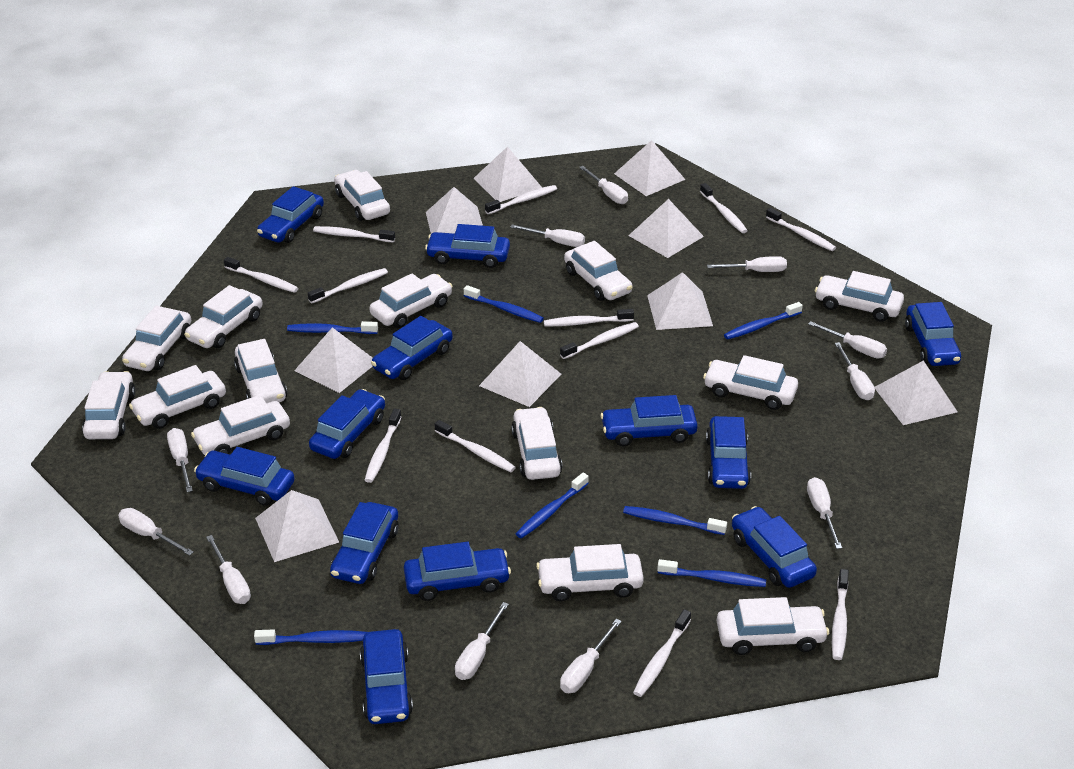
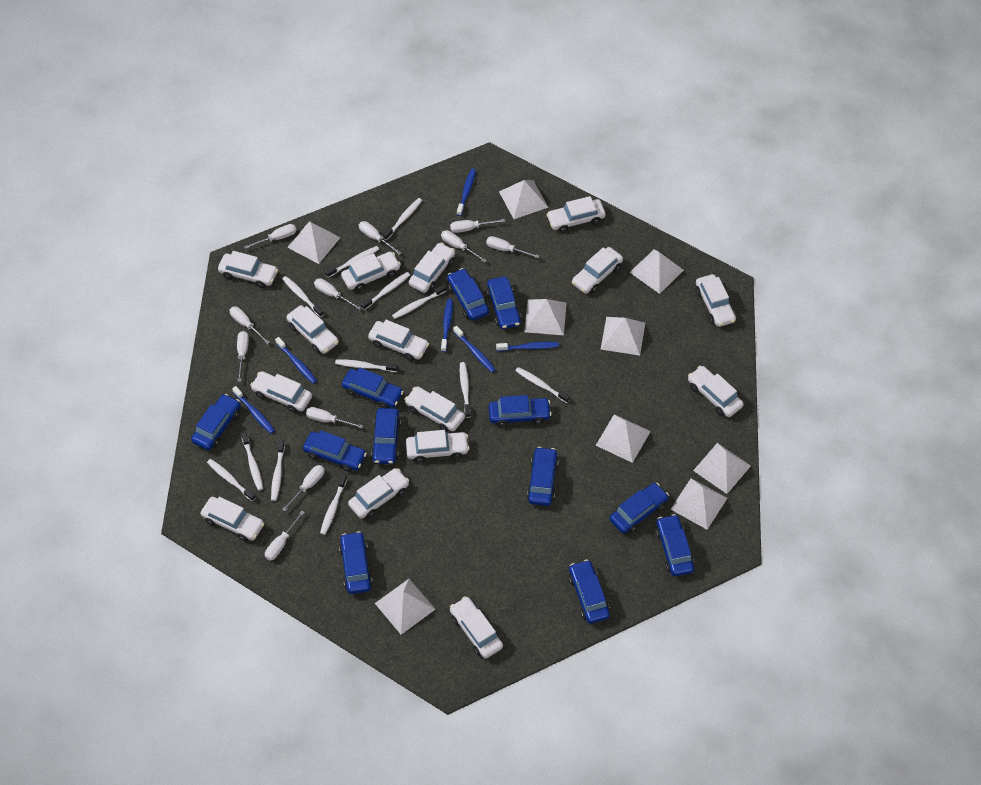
blue toothbrush: [254,629,367,645] [287,321,378,334] [464,285,544,323] [516,473,589,539] [623,506,727,535] [657,559,766,587] [724,302,803,340] = 7 -> [232,386,275,434] [275,337,317,384] [441,299,453,352] [453,326,496,372] [457,168,476,216] [496,342,559,351] = 6
white car: [82,371,135,439] [122,306,191,371] [129,365,226,429] [184,285,263,348] [191,395,290,455] [234,339,287,403] [334,170,390,221] [369,273,453,328] [511,407,562,480] [536,544,644,601] [564,241,633,301] [703,355,798,410] [717,597,829,655] [815,271,904,322] = 14 -> [201,497,264,541] [218,251,278,288] [250,371,312,413] [286,305,339,354] [341,252,401,291] [348,468,409,519] [368,320,429,361] [405,386,465,432] [406,430,469,463] [409,242,455,293] [450,596,503,659] [546,196,606,233] [572,247,623,294] [688,366,744,417] [696,274,736,327] = 15

